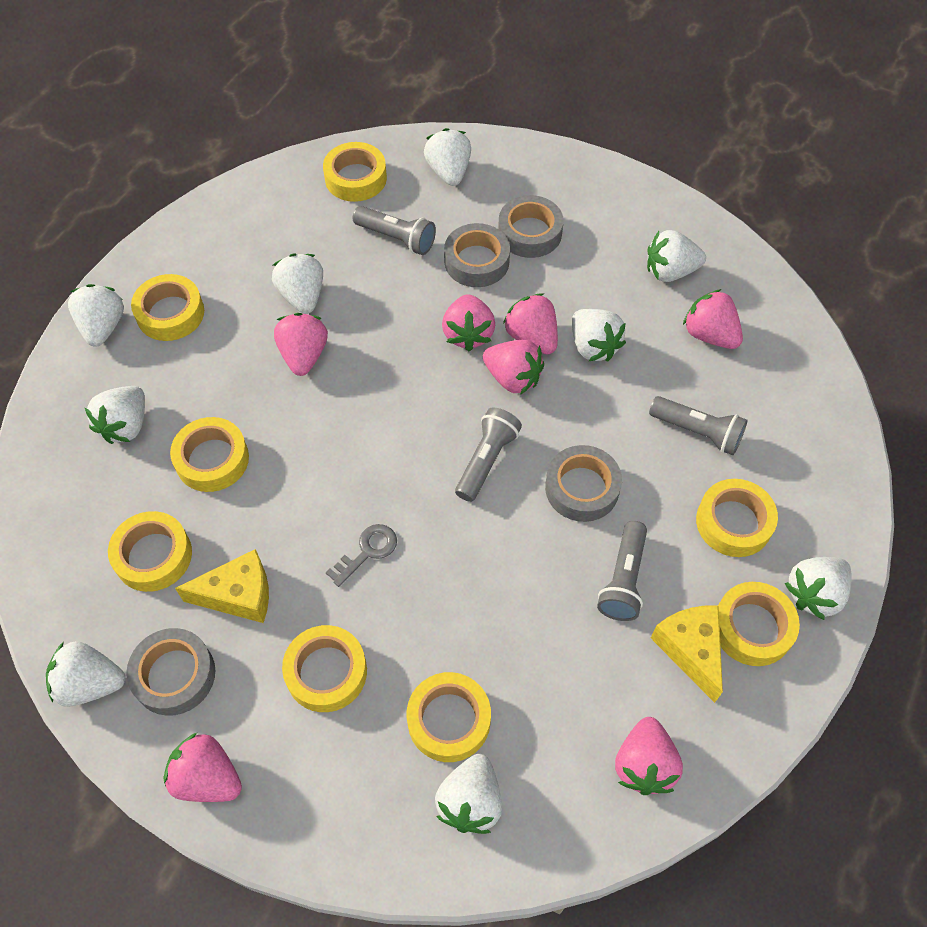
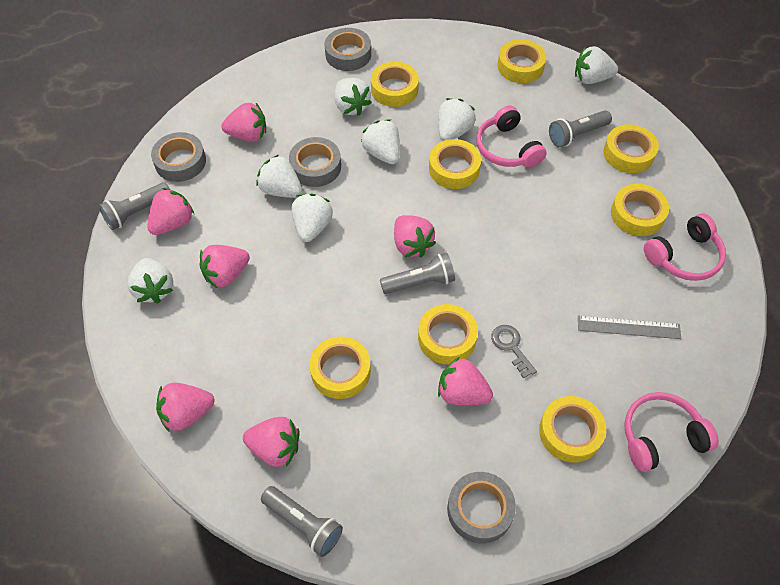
grey ruler: none = 0 -> [578,316,681,339] = 1
pink headphones: none = 0 -> [476,106,547,168] [624,392,719,472] [644,213,726,281] = 3
white strawberry: [46,641,125,707] [68,284,124,347] [85,386,145,444] [272,253,323,314] [424,128,471,186] [435,754,502,834] [572,309,626,362] [647,230,706,282] [785,557,852,620] = 9 -> [127,258,173,304] [256,155,302,198] [292,194,333,242] [334,78,372,116] [361,119,400,164] [438,98,476,141] [575,46,618,84] = 7
yellow cheese: [175,549,269,623] [651,605,723,703] = 2 -> none = 0

